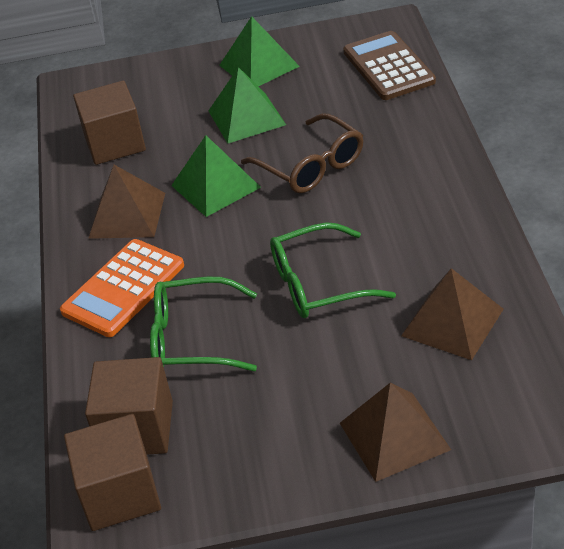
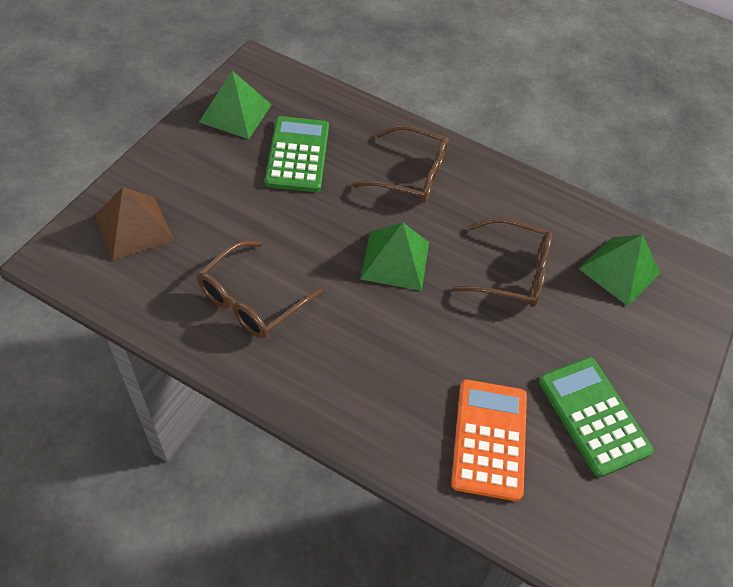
brown calculator: [343,31,436,100] = 1 -> none = 0
brown cube: [64,414,161,531] [73,81,146,165] [85,357,173,455] = 3 -> none = 0
brown glasses: [241,114,363,193] = 1 -> [197,241,323,339] [353,125,449,203] [453,218,552,307] = 3
brown pyramid: [88,165,165,239] [340,383,451,482] [401,268,503,360] = 3 -> [95,187,174,260] = 1
green calculator: none = 0 -> [265,116,329,192] [539,357,654,477] = 2
green glasses: [150,277,257,371] [270,223,396,318] = 2 -> none = 0

